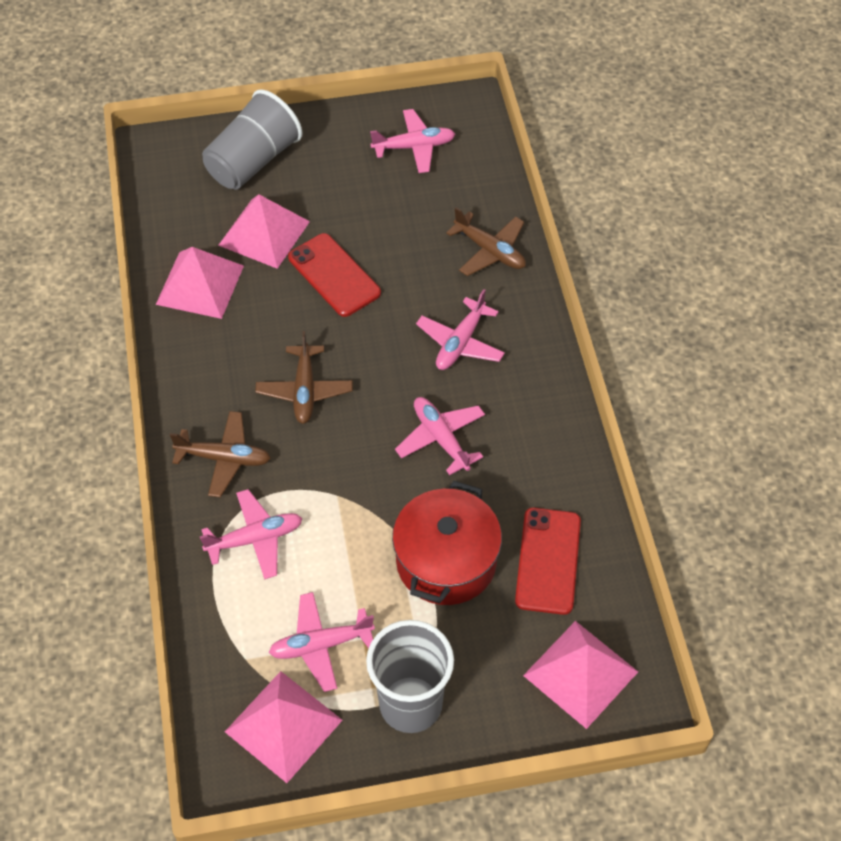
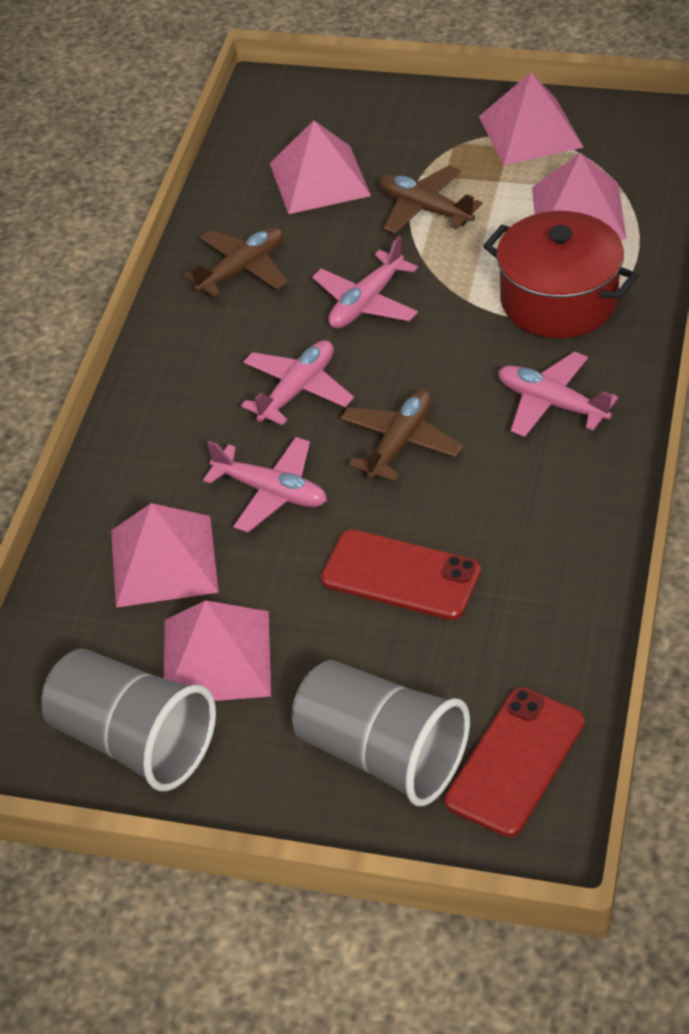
pink plane: [200,489,303,579] [269,592,375,692] [370,109,455,173] [395,397,485,475] [416,289,505,370] = 5 -> [203,437,327,532] [241,340,354,425] [312,236,418,328] [498,352,618,437] = 4
pink pyramid: [156,247,244,319] [218,195,310,269] [225,671,342,783] [523,621,638,729] = 4 -> [111,503,219,607] [164,600,271,701] [270,120,371,214] [479,72,584,165] [532,153,627,239] = 5

